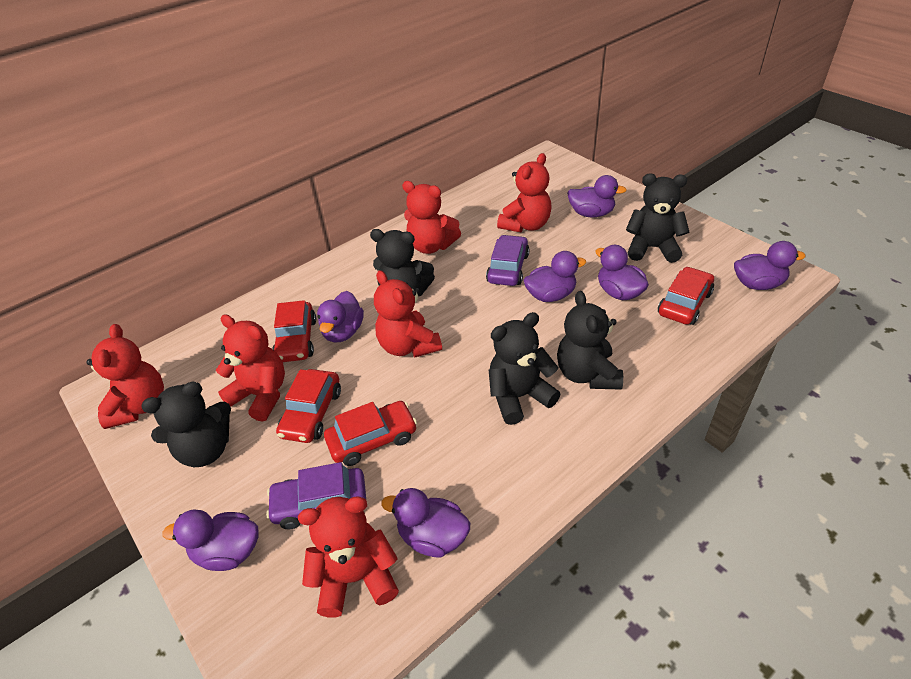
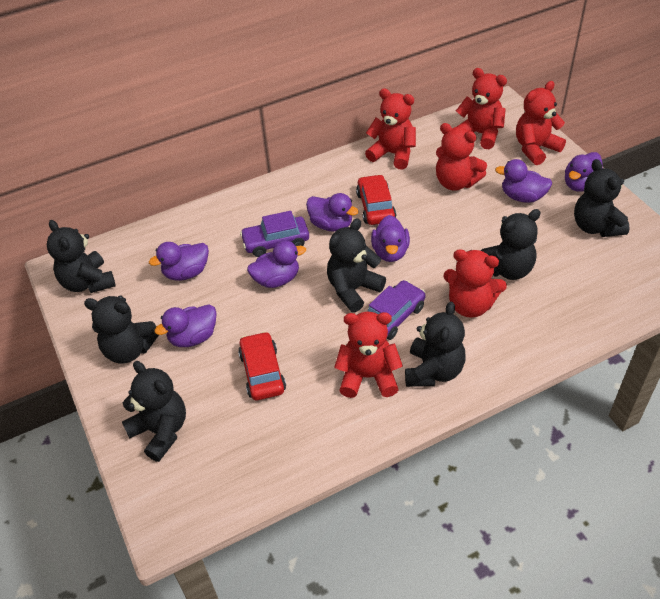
black teddy bear: [141,382,231,467] [370,229,435,297] [489,312,561,425] [557,291,623,390] [626,174,689,263] = 5 -> [47,220,116,293] [84,295,159,363] [122,361,186,462] [327,218,386,312] [405,302,465,387] [481,209,541,280] [574,159,630,237] = 7
red car: [272,300,316,362] [276,369,341,443] [324,401,417,466] [658,267,714,325] = 4 -> [238,331,286,400] [356,174,396,225] = 2

